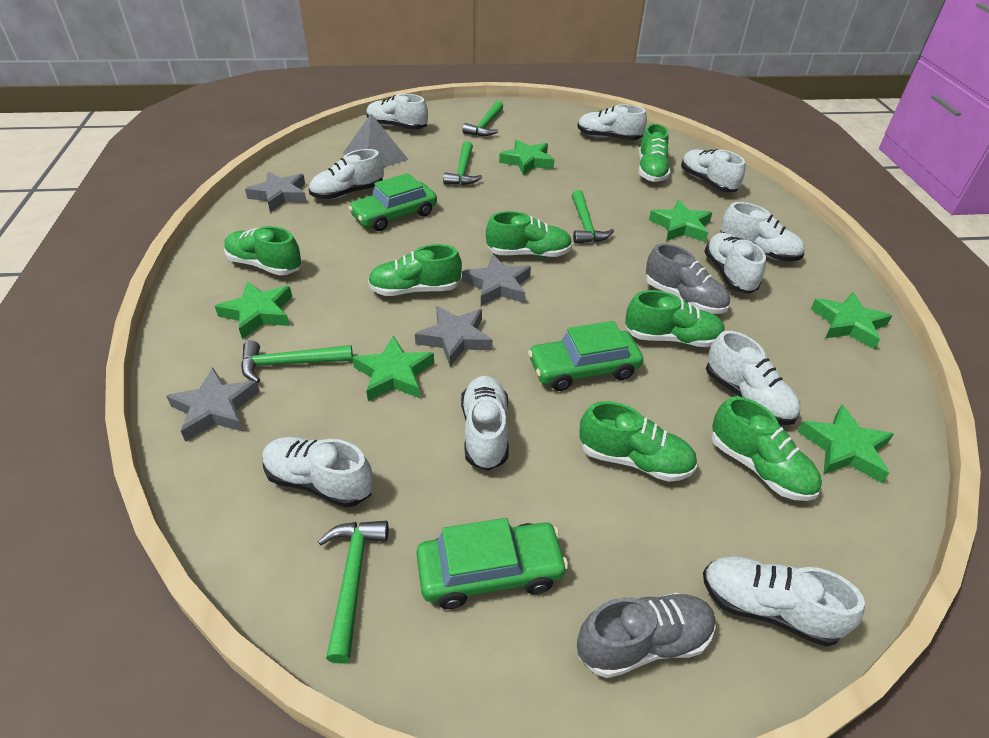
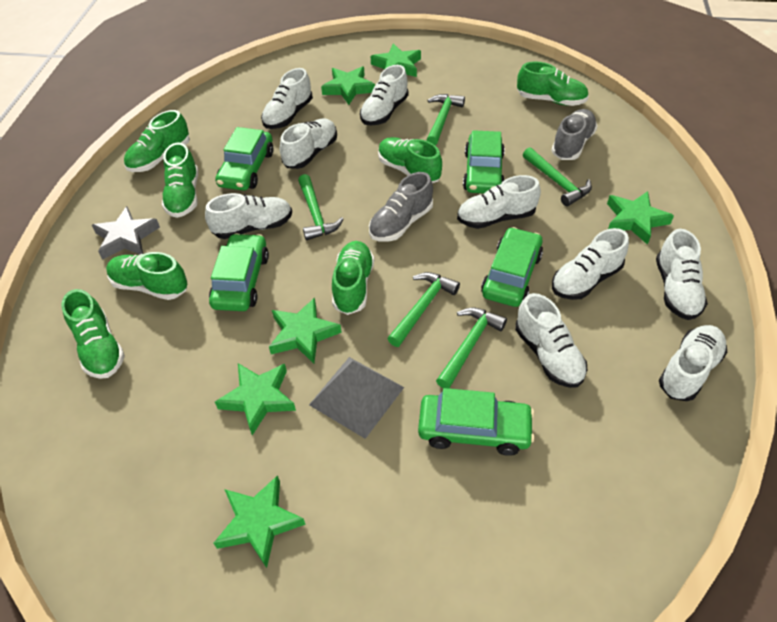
green car: [348,173,437,231] [416,518,568,609] [528,321,643,391] = 3 -> [209,233,269,311] [215,127,274,191] [418,388,534,456] [463,130,505,193] [481,227,543,307] = 5
grey star: [166,367,260,442] [245,172,307,212] [415,306,493,366] [462,254,531,306] = 4 -> [92,206,160,260] = 1
white shoe: [263,437,373,508] [309,149,384,199] [366,94,428,129] [461,376,508,471] [577,104,647,140] [681,149,745,192] [703,556,865,646] [704,233,766,294] [706,331,801,425] [720,202,805,261] = 10 -> [205,193,292,239] [261,68,313,129] [280,118,337,169] [360,65,409,125] [457,175,541,229] [515,293,587,388] [552,228,629,300] [656,229,708,320] [659,325,727,401] = 9

